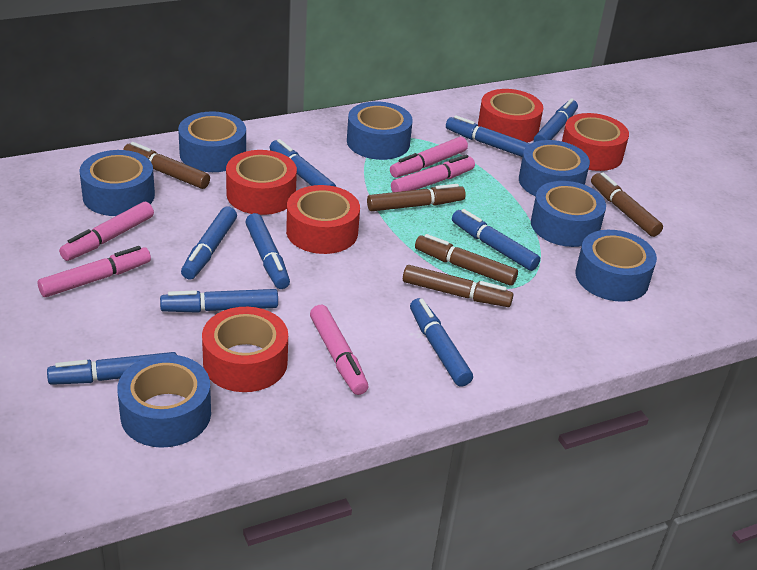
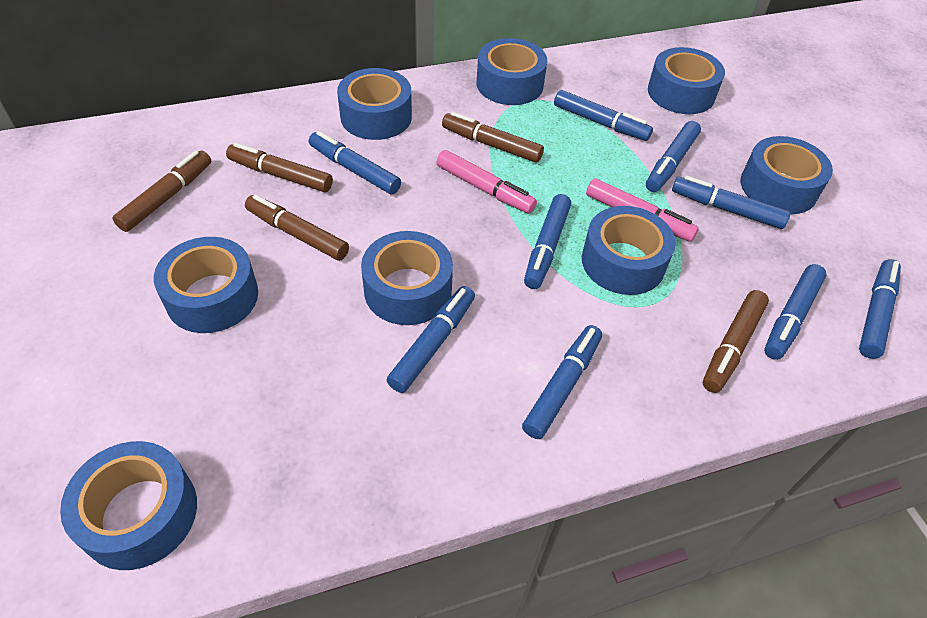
blue tape: [80,150,155,216] [117,354,211,448] [178,111,246,172] [347,101,413,160] [519,140,590,196] [531,181,606,247] [576,230,657,302] = 7 -> [60,441,197,570] [154,237,258,333] [337,68,412,140] [361,231,453,325] [477,38,547,105] [582,206,676,295] [648,47,725,114] [741,136,833,214] = 8
pink marker: [38,246,151,297] [59,202,154,261] [310,305,368,395] [390,137,468,178] [391,155,475,192] = 5 -> [437,150,537,213] [586,179,699,242] = 2
red tape: [202,307,288,392] [226,150,297,215] [286,185,360,254] [478,89,543,143] [562,113,629,171] = 5 -> none = 0

